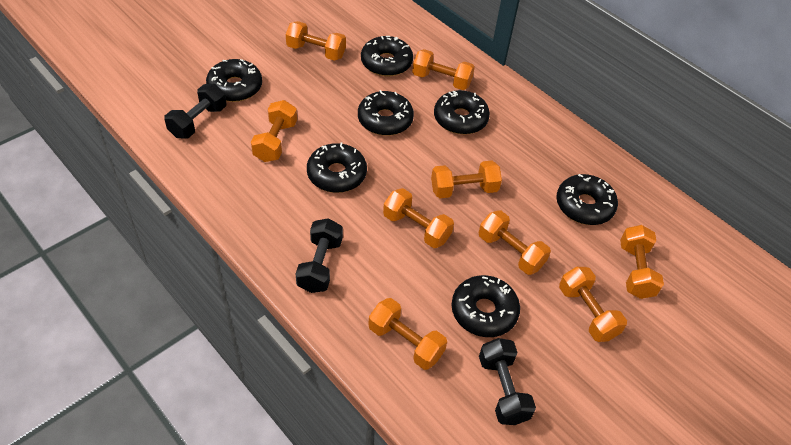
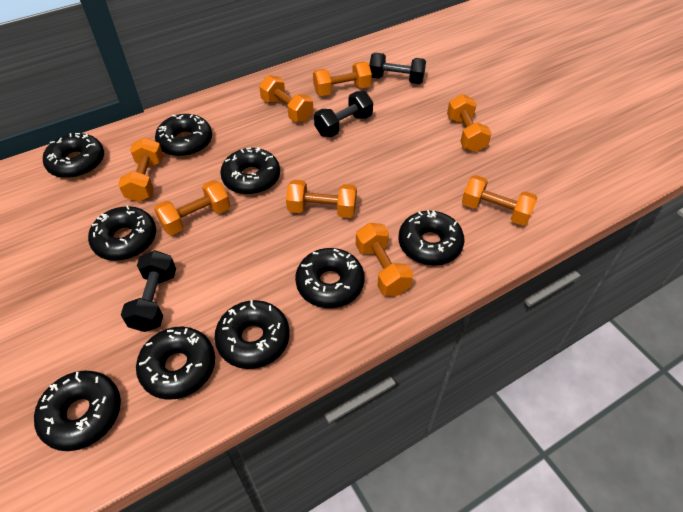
black donut: [206,59,262,102] [307,142,367,193] [358,90,414,136] [361,36,413,76] [434,90,490,135] [451,275,520,337] [556,174,618,225] = 7 -> [34,370,121,451] [43,133,104,178] [88,205,156,261] [136,326,215,400] [155,114,212,157] [214,300,290,369] [220,147,280,195] [295,248,365,308] [398,210,464,266] = 9
orange dumbbell: [251,100,297,162] [286,21,346,61] [368,298,447,370] [383,188,454,248] [412,49,475,90] [431,160,502,198] [479,210,551,275] [559,267,627,342] [620,225,664,299] = 9 -> [118,137,164,202] [154,180,230,235] [259,75,314,122] [286,180,357,218] [313,62,372,96] [356,223,413,296] [447,94,491,152] [462,175,538,226] = 8

